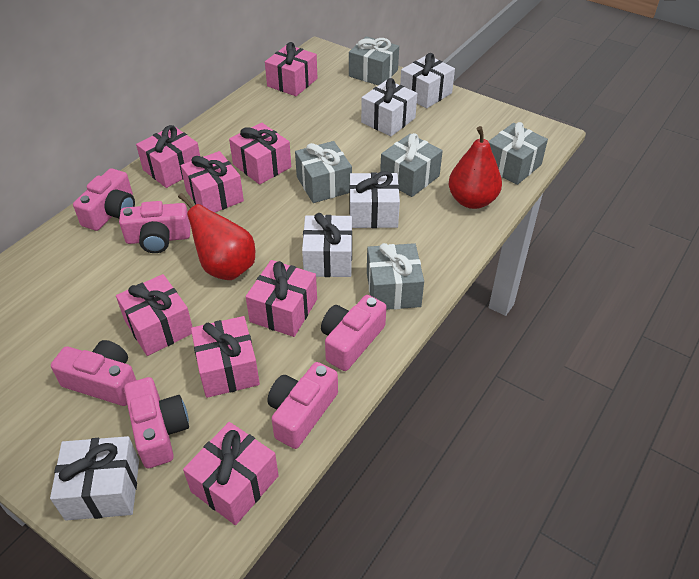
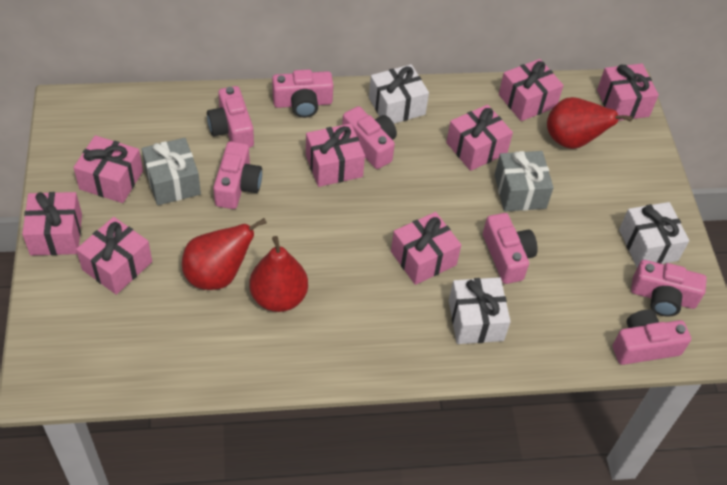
grey gift: [295,141,352,203] [349,36,399,85] [367,243,424,310] [380,133,443,197] [488,122,548,185] = 5 -> [141,138,201,205] [495,151,554,212] = 2
pink camera: [51,340,136,406] [73,168,135,231] [119,201,190,253] [124,377,189,468] [267,362,338,449] [321,295,386,371] = 6 -> [207,86,254,148] [213,141,262,209] [272,69,333,118] [342,106,397,169] [483,213,538,284] [613,309,691,365] [631,260,707,317] = 7
red pear: [178,193,255,280] [449,126,502,209] = 2 -> [182,218,267,290] [249,236,308,312] [547,97,633,149] = 3
white gift: [50,436,139,521] [302,213,352,277] [349,171,400,228] [361,78,417,136] [400,53,455,108] = 5 -> [369,64,429,124] [449,277,511,344] [619,202,689,267] = 3

